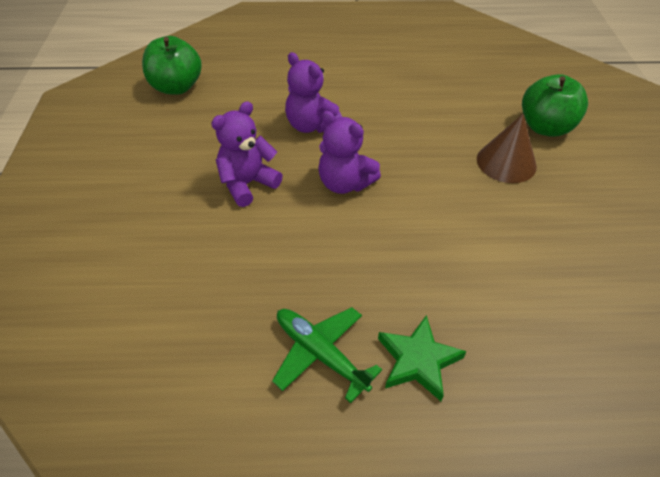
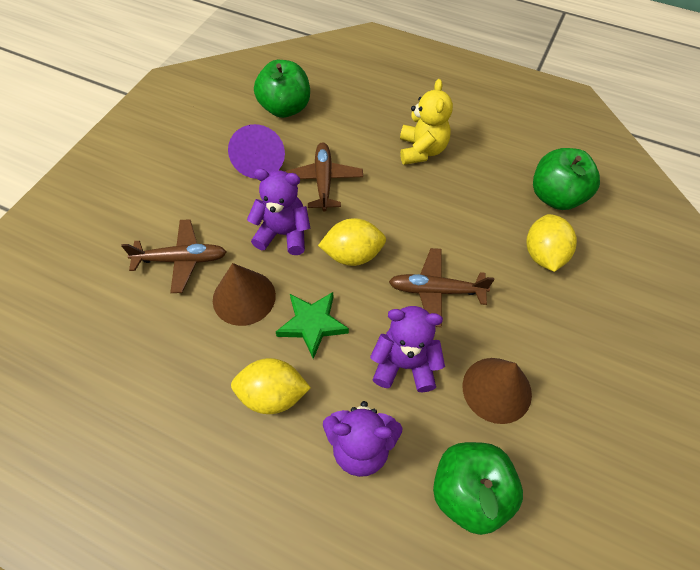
brown cone: [477,114,537,183] = 1 -> [213,263,276,326] [463,358,532,424] = 2
brown plane: none = 0 -> [121,219,227,293] [285,142,363,211] [389,248,494,327] = 3
green apple: [142,36,202,95] [522,74,588,137] = 2 -> [254,60,310,118] [433,442,523,535] [533,148,600,210] = 3
green plane: [272,307,382,403] = 1 -> none = 0
purple cone: none = 0 -> [228,124,285,179] = 1
yellow lemon: none = 0 -> [231,358,311,414] [318,218,386,266] [527,214,577,272] = 3
yellow teddy bear: none = 0 -> [400,79,453,165] = 1

